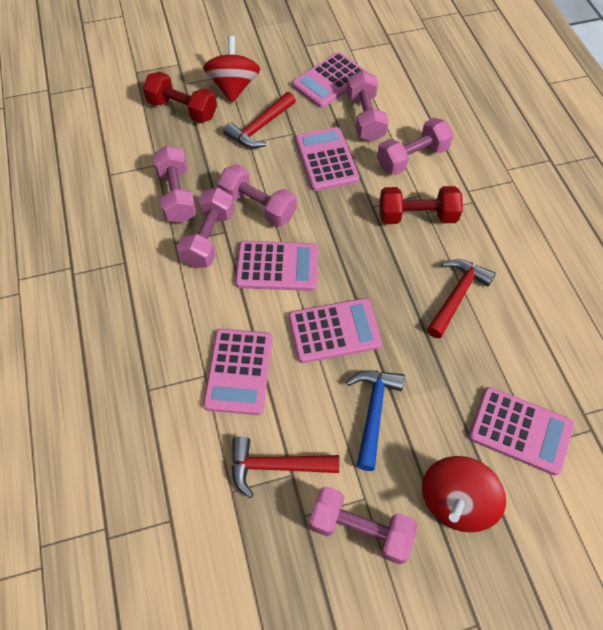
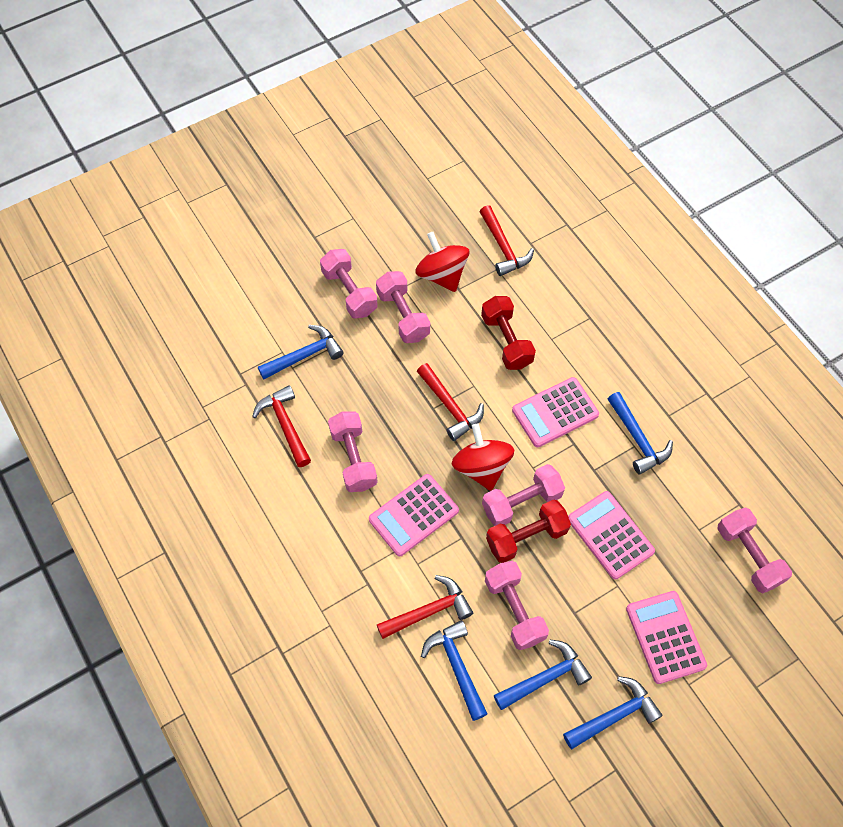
blue hammer: [346,371,405,471] = 1 -> [258,325,344,379] [421,620,487,721] [494,640,592,710] [563,676,663,749] [608,392,673,474] = 5
pink calculator: [203,329,272,415] [235,241,318,291] [289,298,382,363] [292,52,367,108] [295,127,359,191] [468,387,574,475] = 6 -> [369,474,459,556] [512,377,599,447] [568,491,655,580] [626,591,707,684] = 4
red hammer: [223,92,296,148] [231,436,339,498] [427,259,496,338] = 3 -> [252,385,311,467] [377,575,473,639] [417,363,484,441] [480,205,534,276] = 4

